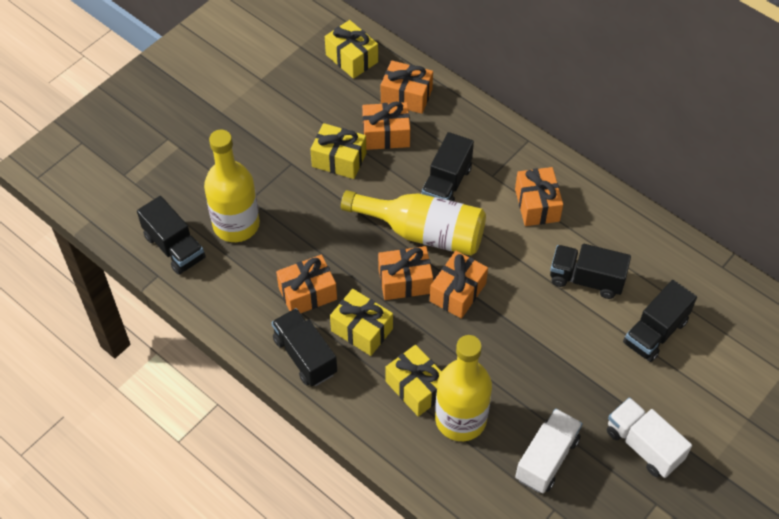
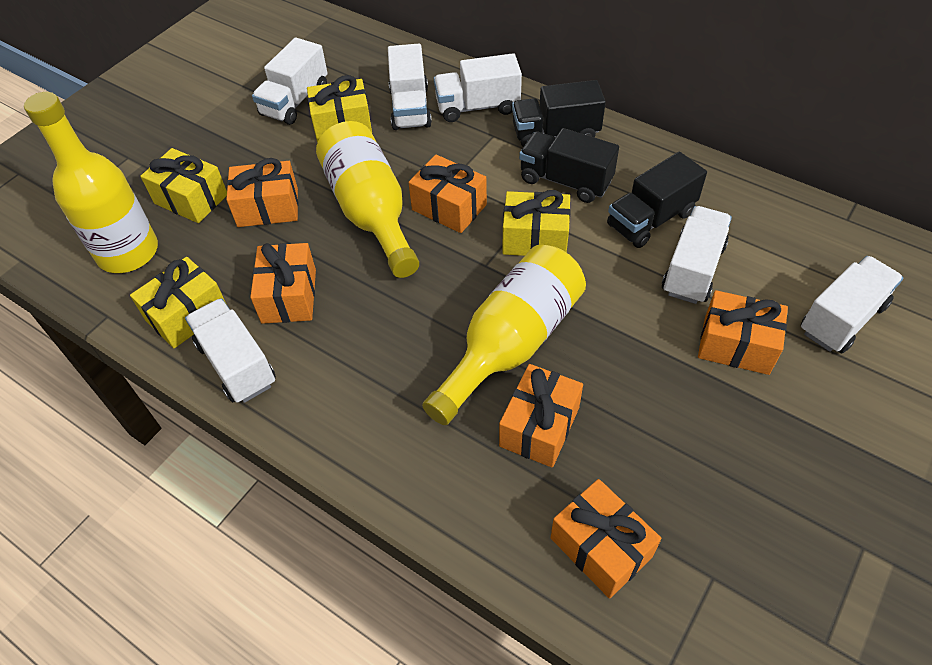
black truck: [137,196,206,275] [271,308,337,386] [421,132,474,202] [550,244,631,299] [623,280,697,362] = 5 -> [512,80,606,147] [519,128,619,203] [607,152,707,248] = 3
white truck: [515,408,582,493] [607,397,692,478] = 2 -> [185,298,276,403] [252,37,328,125] [388,44,432,130] [434,53,522,122] [662,206,732,304] [801,256,903,353] = 6

